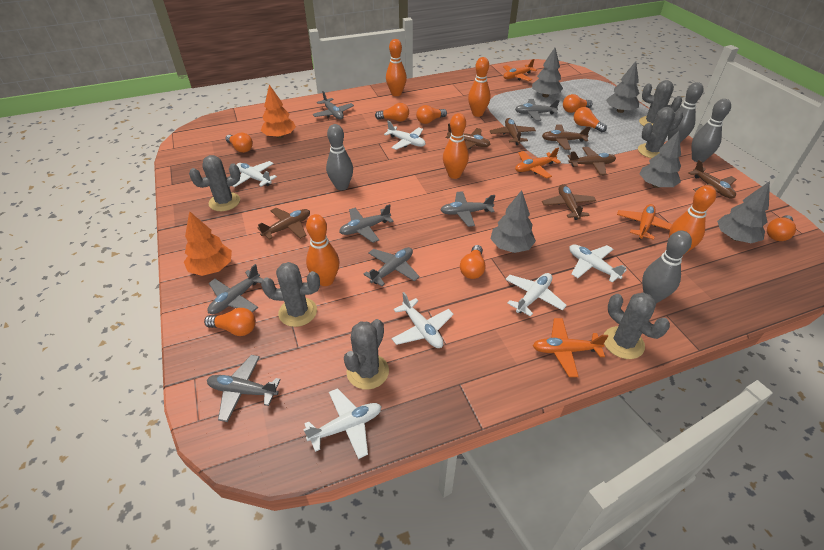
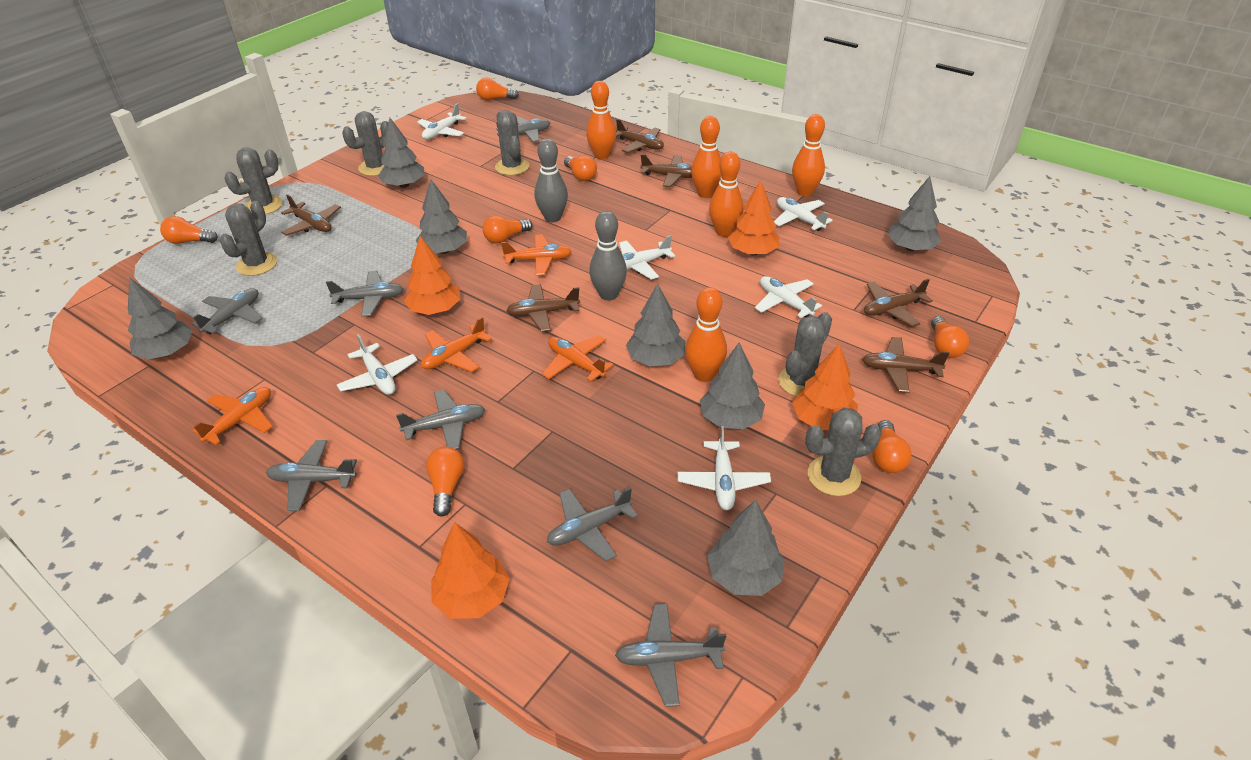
brown plane: [257,208,310,240] [446,123,490,149] [490,118,536,145] [542,124,591,150] [542,184,596,220] [568,147,616,175] [688,160,737,198] = 7 -> [281,194,341,236] [506,284,580,332] [616,119,664,153] [640,154,692,187] [862,337,949,393] [864,279,933,327] = 6
grey bowling pin: [326,124,353,190] [642,231,692,303] [668,82,704,143] [692,99,731,163] = 4 -> [535,138,568,222] [589,211,627,301] = 2
grey tree: [491,190,536,253] [532,48,563,97] [606,61,640,113] [640,131,681,188] [717,181,770,243] = 5 -> [128,278,193,360] [378,118,424,188] [415,180,467,254] [626,283,685,366] [700,342,765,429] [707,500,785,596] [888,176,941,251] = 7
orange light bulb: [204,308,256,336] [225,133,253,153] [375,103,409,122] [416,105,447,124] [460,245,486,279] [563,94,593,113] [574,107,607,132] [767,215,796,241] = 8 -> [160,216,218,244] [426,446,465,517] [476,77,519,100] [483,215,533,243] [564,156,597,181] [872,420,912,473] [931,316,969,358] = 7
orange tree: [184,211,232,276] [261,84,296,138] = 2 -> [404,236,460,315] [431,522,510,619] [728,180,779,255] [792,344,858,430] = 4

